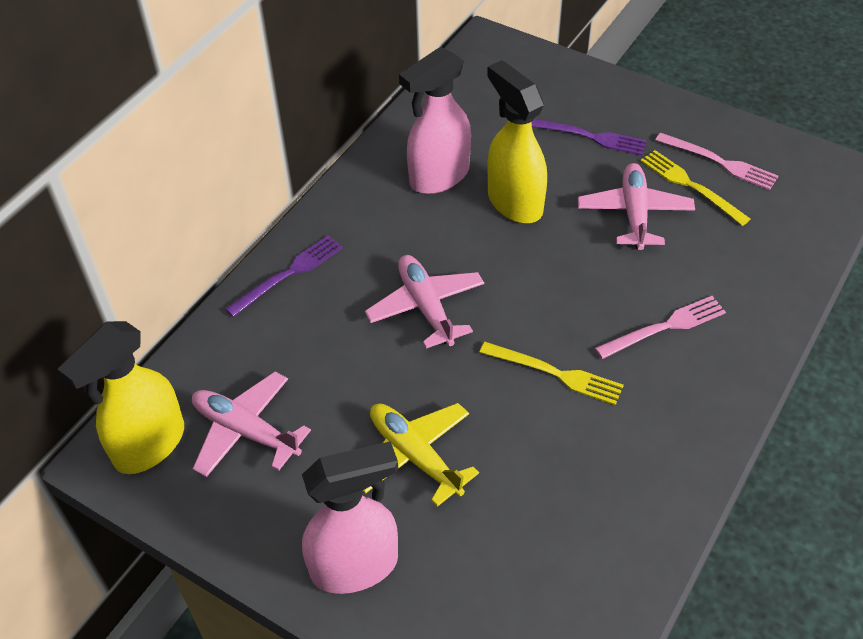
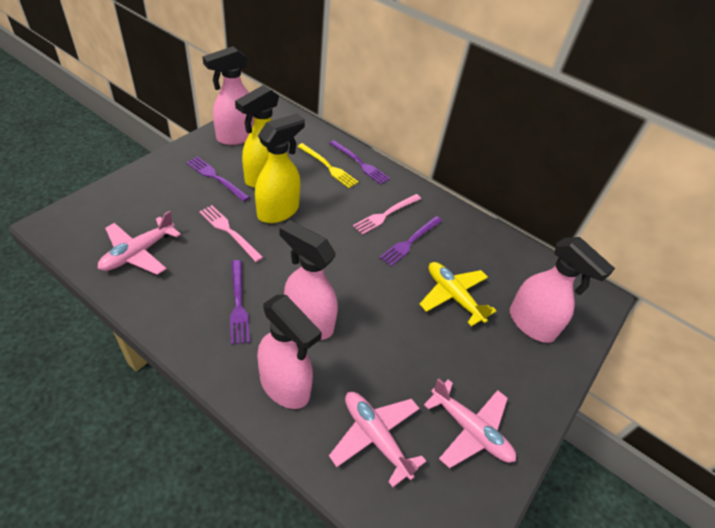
pink spray bottle: [302,441,398,594] [399,47,471,194] = 2 -> [202,46,254,145] [257,295,322,409] [280,220,338,340] [510,237,615,343] = 4
purple fork: [225,235,343,317] [532,119,647,155] = 2 -> [186,156,250,202] [230,260,250,345] [329,140,390,184] [379,216,442,266] = 4
yellow fork: [479,342,624,405] [641,150,751,226] = 2 -> [297,143,359,188] = 1

